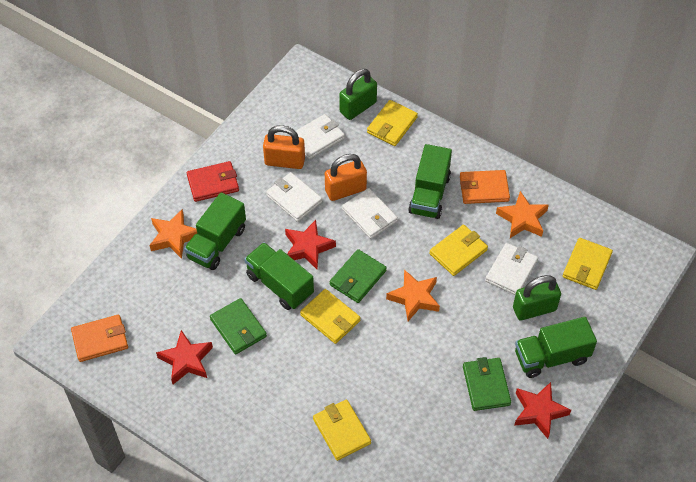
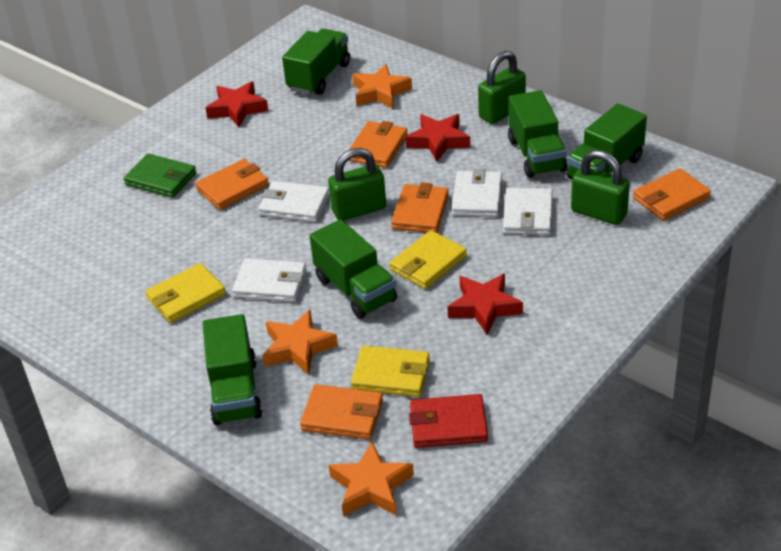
green padlock: [339,69,377,120] [513,275,561,320] = 2 -> [328,148,386,221] [478,51,526,124] [571,150,630,225] = 3
green truck: [184,192,246,270] [244,242,314,310] [408,144,452,219] [515,317,597,378] = 4 -> [203,314,263,425] [282,28,350,95] [310,219,397,318] [508,90,567,178] [566,103,647,179] = 5
green wallet: [210,298,267,354] [330,249,387,303] [463,357,511,411] = 3 -> [124,154,196,198] = 1
orange padlock: [263,125,305,169] [325,154,367,201] = 2 -> none = 0
orange wallet: [71,315,128,362] [460,170,510,204] = 2 -> [195,159,269,210] [300,384,383,440] [348,121,408,168] [391,182,449,233] [633,168,711,221] = 5
yellow wallet: [300,289,361,344] [313,399,371,461] [367,100,418,146] [429,225,488,276] [563,238,613,290] = 5 -> [145,263,226,323] [351,346,430,397] [389,230,467,289] = 3

